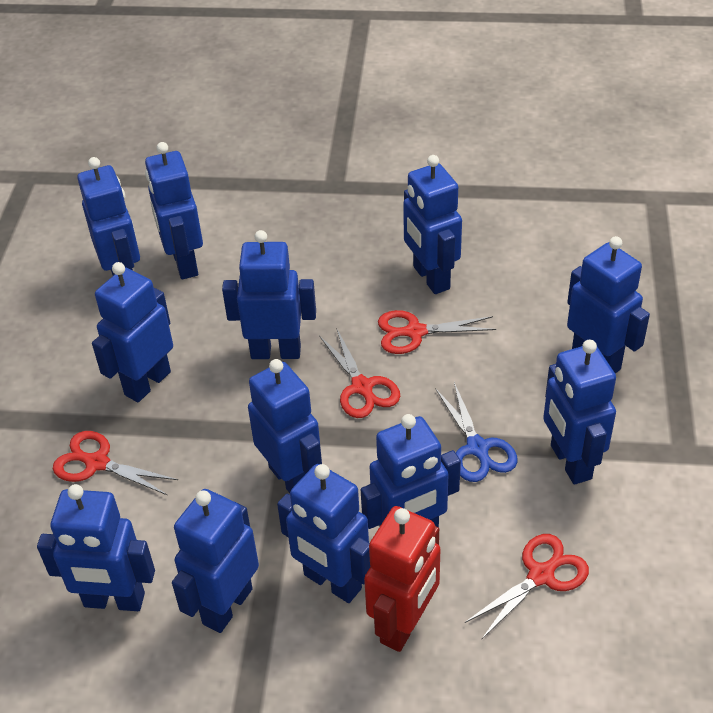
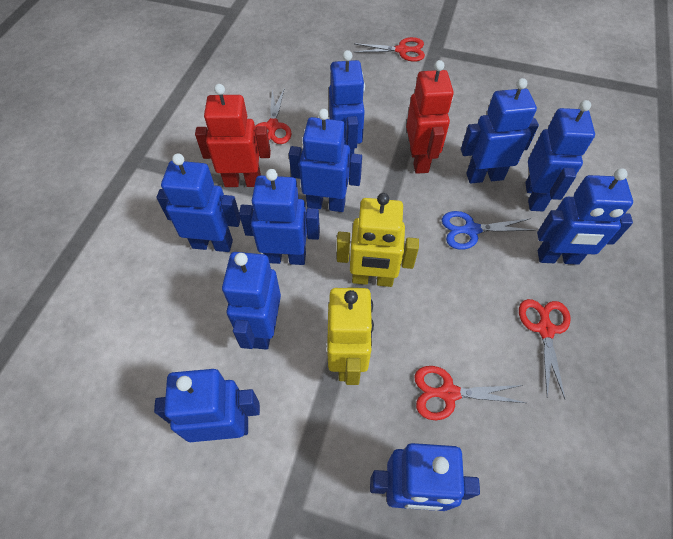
blue robot: [37,484,155,611] [77,157,140,275] [92,262,173,402] [145,142,203,279] [172,489,259,633] [222,230,316,359] [248,359,322,493] [277,464,371,603] [361,414,461,529] [403,155,462,294] [543,340,616,485] [567,236,650,374] = 12 -> [154,369,260,442] [157,154,241,252] [222,252,281,350] [239,169,320,265] [289,109,362,212] [329,50,365,157] [370,443,480,511] [461,78,539,184] [525,100,595,212] [537,168,633,265] = 10
red robot: [364,506,440,652] = 1 -> [195,84,271,187] [406,60,454,174] = 2
yellow robot: none = 0 -> [327,288,374,385] [337,193,419,287] = 2

